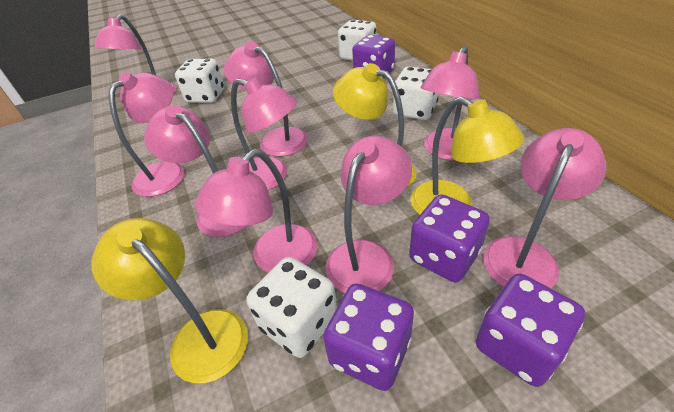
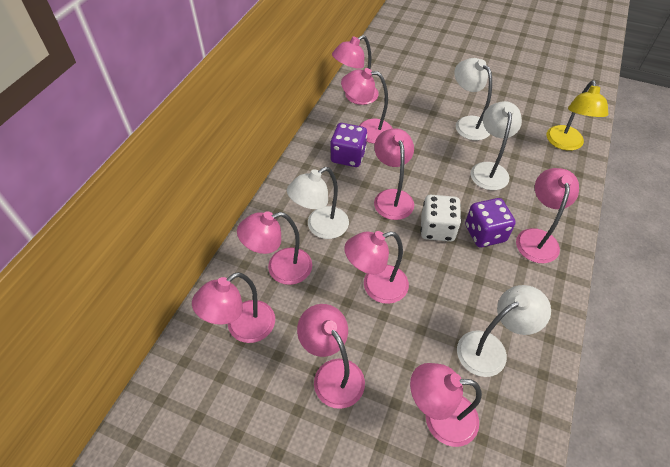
purple dice: [323,283,414,391] [352,35,395,78] [409,194,490,282] [476,273,585,387] = 4 -> [330,123,367,167] [465,198,516,247] = 2
white dice: [175,59,224,103] [246,257,337,358] [338,20,376,61] [393,66,439,120] = 4 -> [421,195,461,242] = 1
white lamp: none = 0 -> [287,167,349,239] [454,58,492,141] [457,285,551,377] [470,101,522,190] = 4
yellow lamp: [91,218,248,383] [333,63,416,188] [411,97,525,215] = 3 -> [547,80,608,151] = 1

